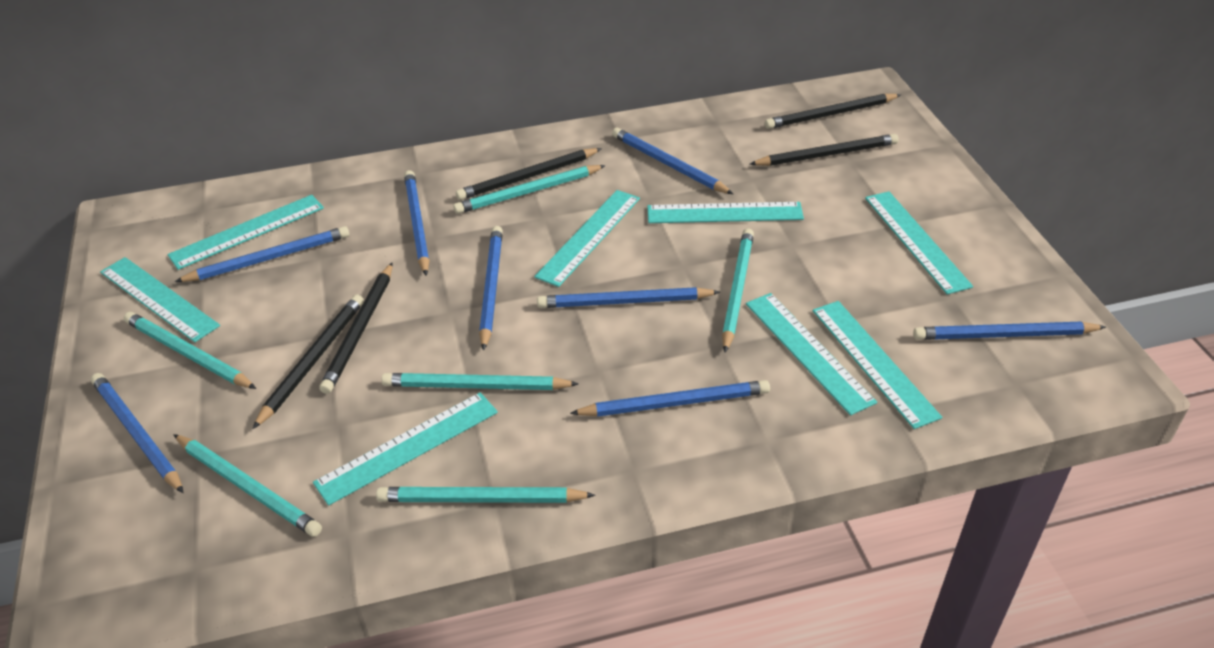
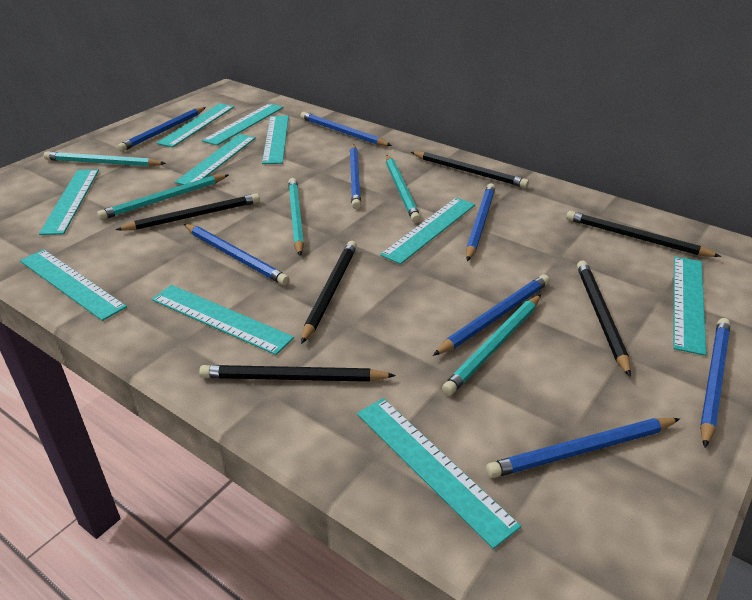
black pencil: [253,295,364,429] [319,263,392,394] [456,148,602,200] [750,134,899,166] [765,94,901,129] = 5 -> [115,193,260,231] [199,365,396,382] [301,241,357,344] [411,152,529,188] [566,211,721,257] [577,260,631,377] = 6
turquoise pencil: [124,312,256,389] [173,434,322,537] [376,487,596,503] [381,373,578,390] [453,165,606,214] [722,228,754,352] = 6 -> [44,152,166,167] [97,174,228,220] [288,178,304,256] [386,155,421,223] [442,295,541,395] = 5
turquoise ruler: [100,257,220,342] [168,195,324,270] [313,392,498,505] [534,190,640,287] [647,202,804,223] [746,293,877,415] [813,301,942,429] [865,191,973,294] = 8 -> [20,249,127,321] [39,169,99,235] [152,285,294,355] [157,103,234,147] [175,134,256,185] [202,103,283,146] [262,116,289,164] [357,398,521,549] [380,198,475,264] [673,257,706,356] = 10

